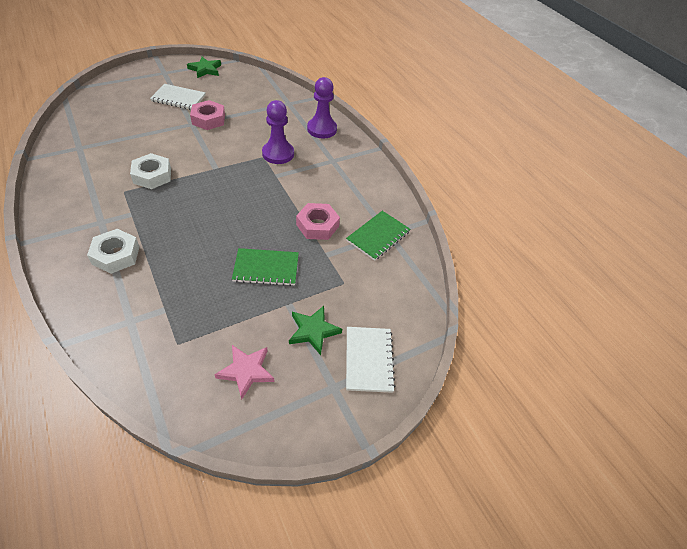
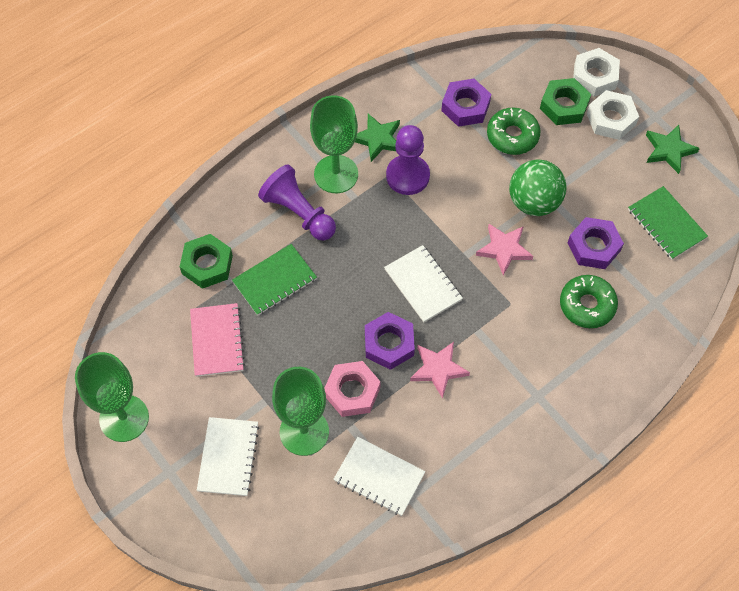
green ball: none = 0 -> [509,159,567,216] = 1
green donut: none = 0 -> [487,108,541,155] [560,275,618,328] = 2
green goblet: none = 0 -> [75,352,149,442] [272,367,329,456] [310,95,358,193] = 3
green nut: none = 0 -> [180,234,233,289] [540,78,591,125] = 2
pink notebook: none = 0 -> [190,303,245,377] = 1
pink nut: [190,100,225,130] [296,203,340,240] = 2 -> [324,361,381,417] = 1
pink star: [214,345,274,400] = 1 -> [410,342,470,399] [476,224,533,276] = 2
purple nut: none = 0 -> [365,312,415,370] [441,79,491,127] [568,217,624,269] = 3
white notebook: [150,84,206,110] [346,327,396,393] = 2 -> [197,417,259,496] [334,437,426,516] [384,245,463,322] = 3

